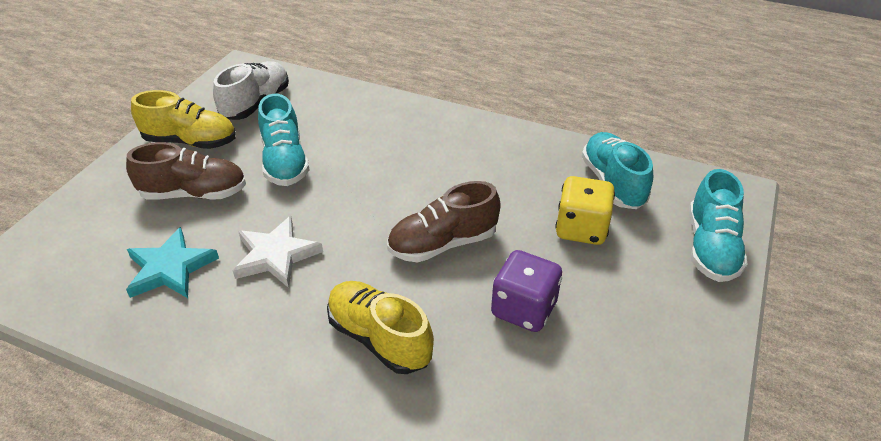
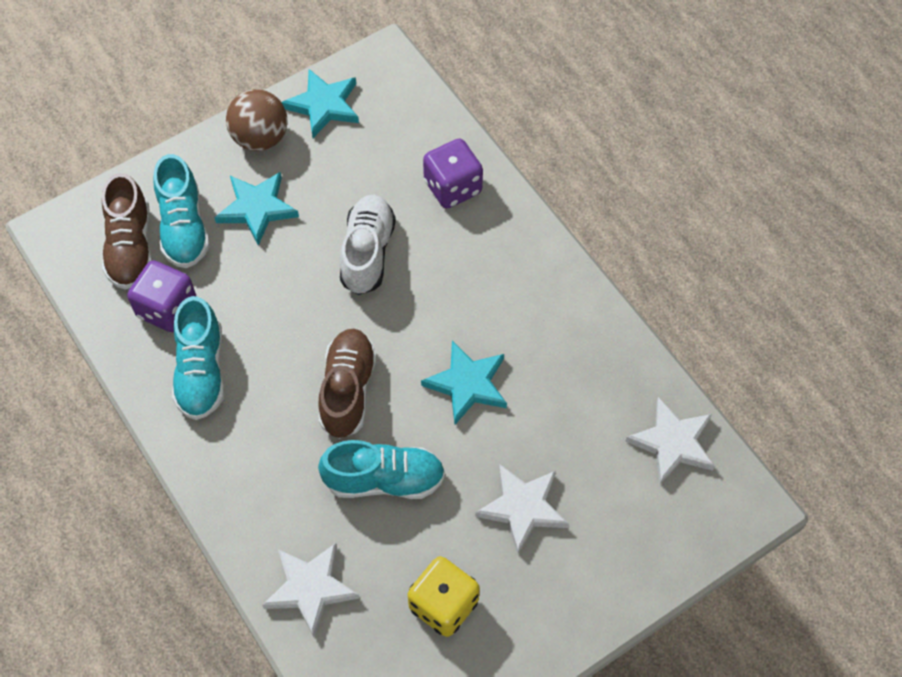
brown ball: none = 0 -> [226,89,287,151] = 1
purple dice: [491,250,562,332] = 1 -> [127,260,197,332] [423,139,483,209] = 2
turquoise star: [126,227,219,298] = 1 -> [214,172,299,246] [282,69,359,138] [421,341,507,425] = 3
white star: [233,216,323,288] = 1 -> [262,543,359,637] [475,464,569,554] [625,397,715,484] = 3
yellow shoe: [131,90,236,149] [327,281,434,374] = 2 -> none = 0

